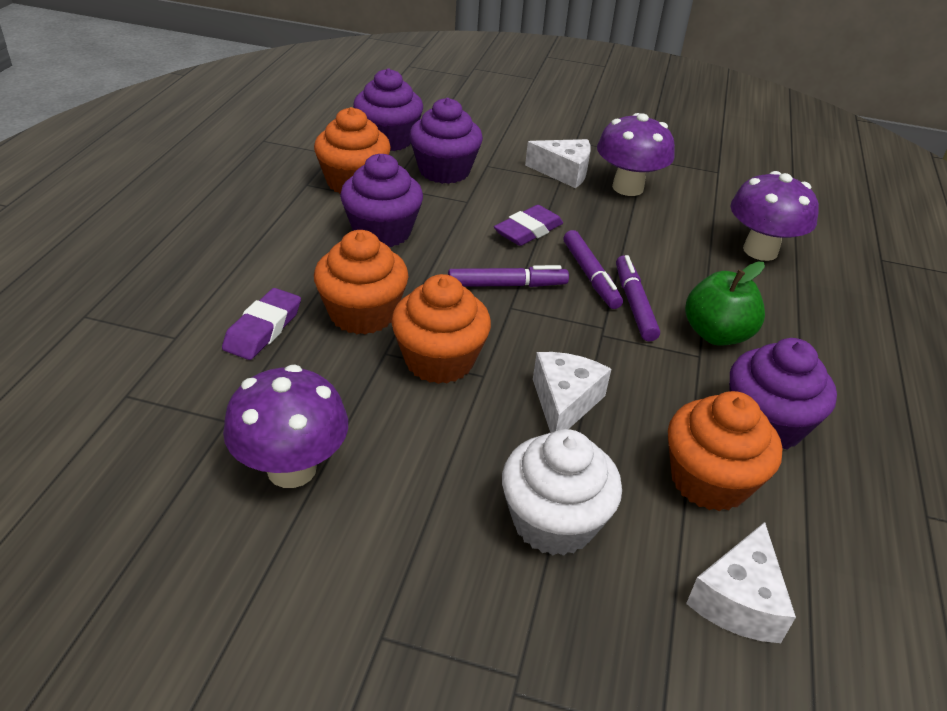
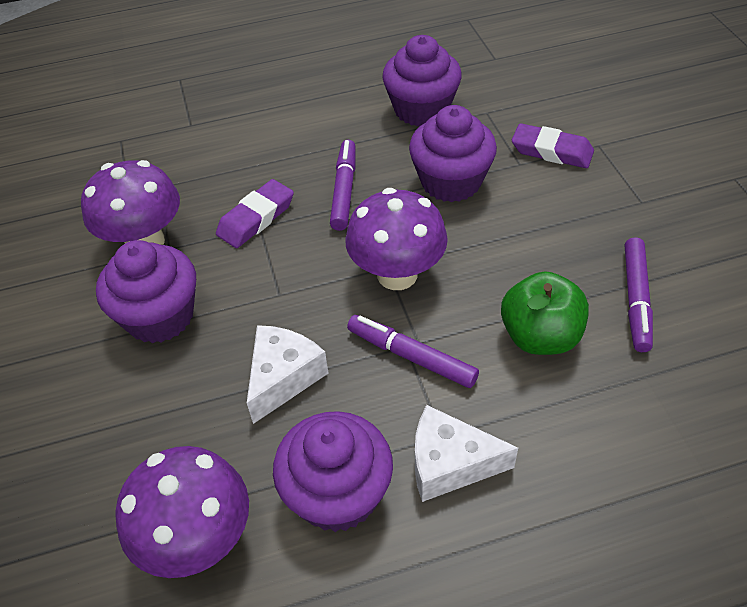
orange cupcake: [314,107,391,194] [314,230,408,335] [391,274,491,384] [668,391,782,511] = 4 -> none = 0
white cheese: [525,139,591,188] [533,352,611,433] [686,522,796,643] = 3 -> [247,325,328,424] [415,405,518,502] = 2
white cupcake: [502,429,622,556] = 1 -> none = 0

